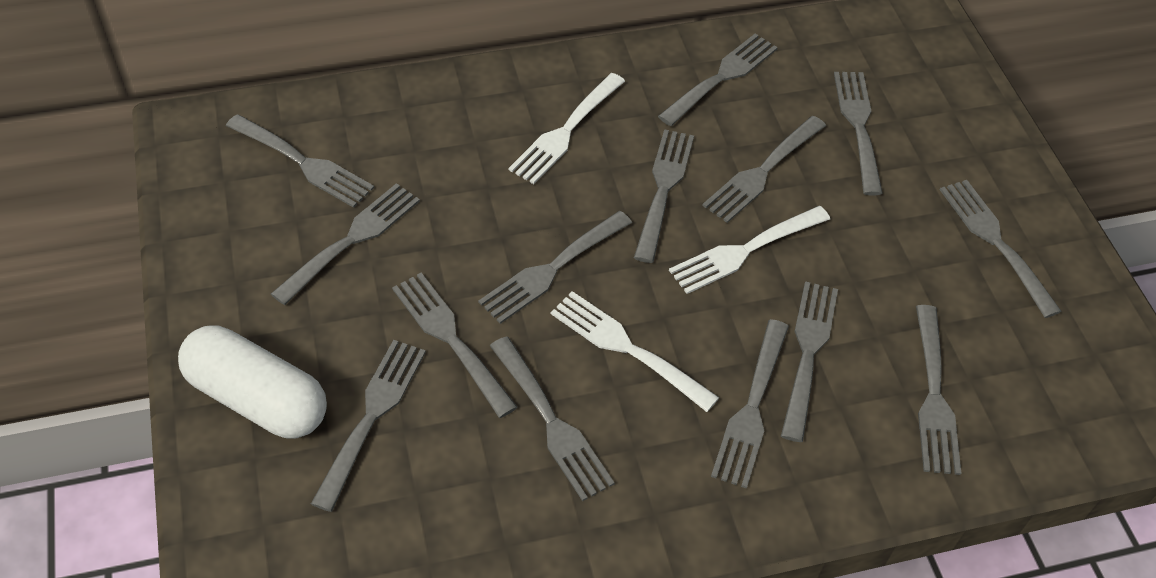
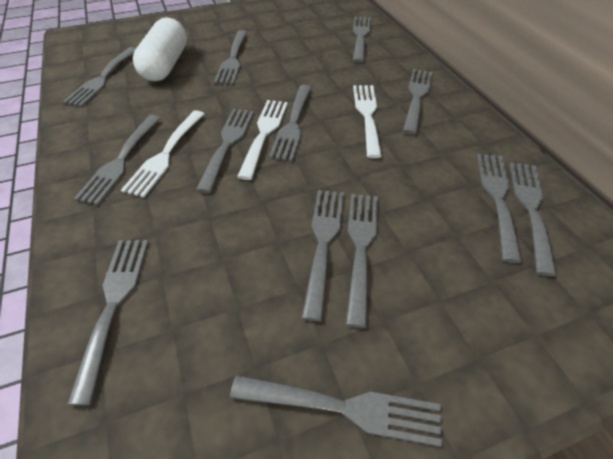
grey fork: [226,114,374,208] [271,183,420,305] [311,340,426,512] [392,273,518,418] [478,211,632,324] [490,336,615,501] [634,129,694,263] [658,34,778,126] [702,116,826,223] [711,319,789,489] [781,281,838,442] [834,72,883,195] [916,305,961,475] [940,180,1062,318] = 14 -> [63,47,136,107] [67,240,148,405] [74,115,161,205] [196,109,254,193] [214,30,248,84] [230,375,442,447] [269,85,312,161] [302,190,344,321] [346,194,378,328] [353,17,371,63] [403,69,432,134] [477,154,522,263] [509,163,557,276] = 13

